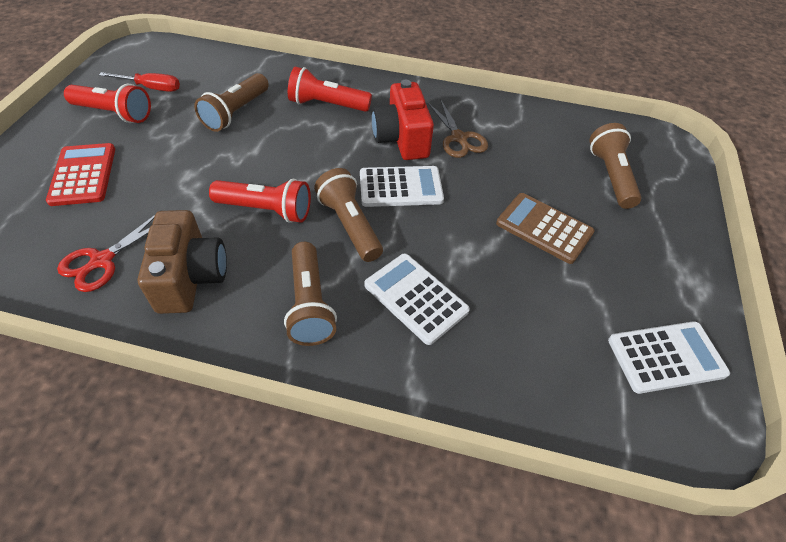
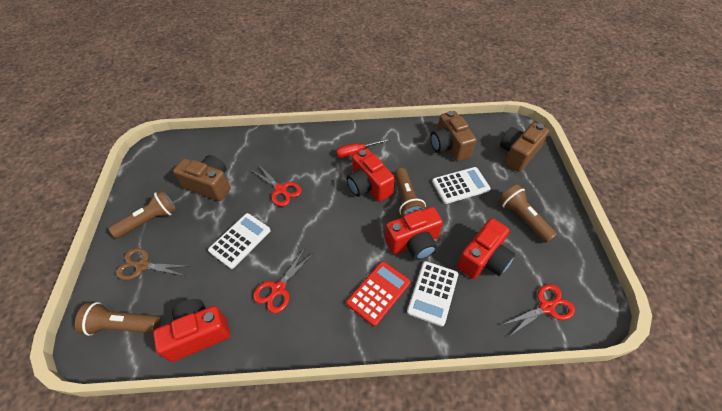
brown calculator: [496,193,595,264] = 1 -> none = 0
brown camera: [138,210,227,314] = 1 -> [173,155,230,201] [430,111,476,162] [500,122,549,172] = 3
red camera: [372,80,434,160] = 1 -> [153,299,230,362] [346,148,395,202] [385,207,443,260] [457,218,515,279] = 4
red flashlight: [64,84,151,123] [209,179,311,223] [288,67,372,112] = 3 -> none = 0
red scissors: [57,215,155,292] = 1 -> [251,164,302,206] [253,248,312,313] [502,284,575,336] = 3

